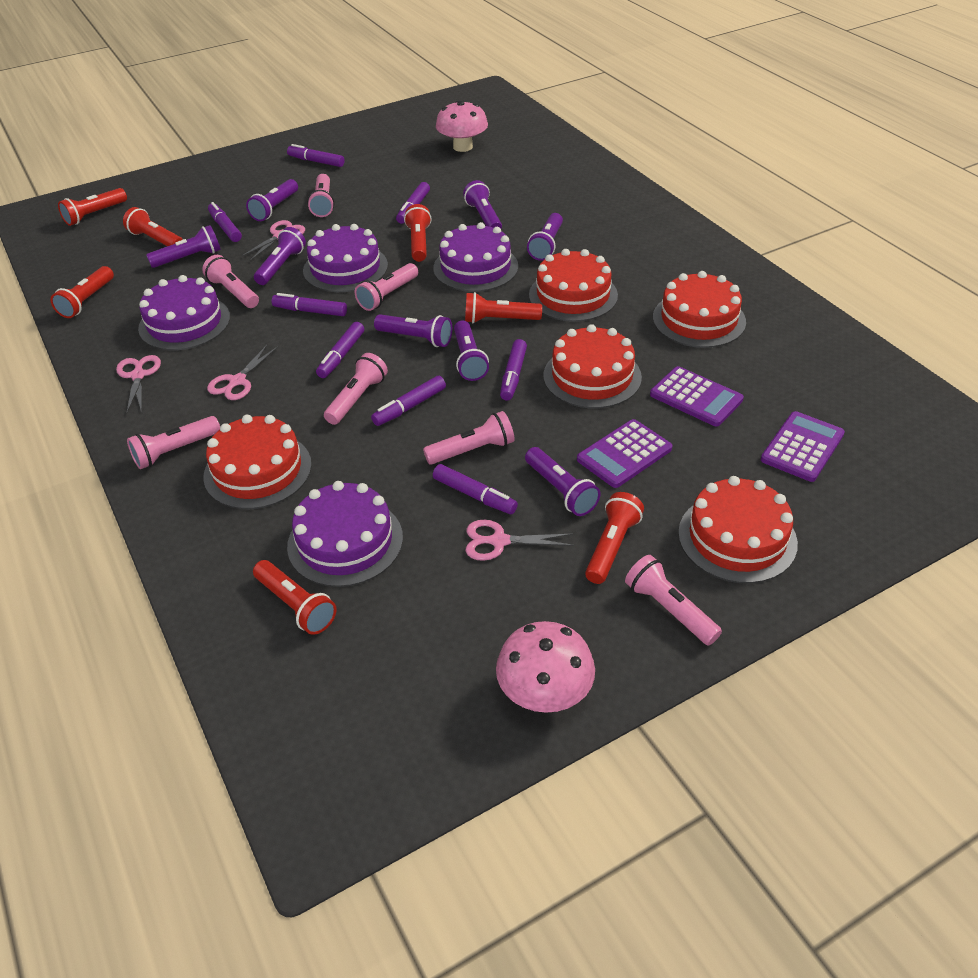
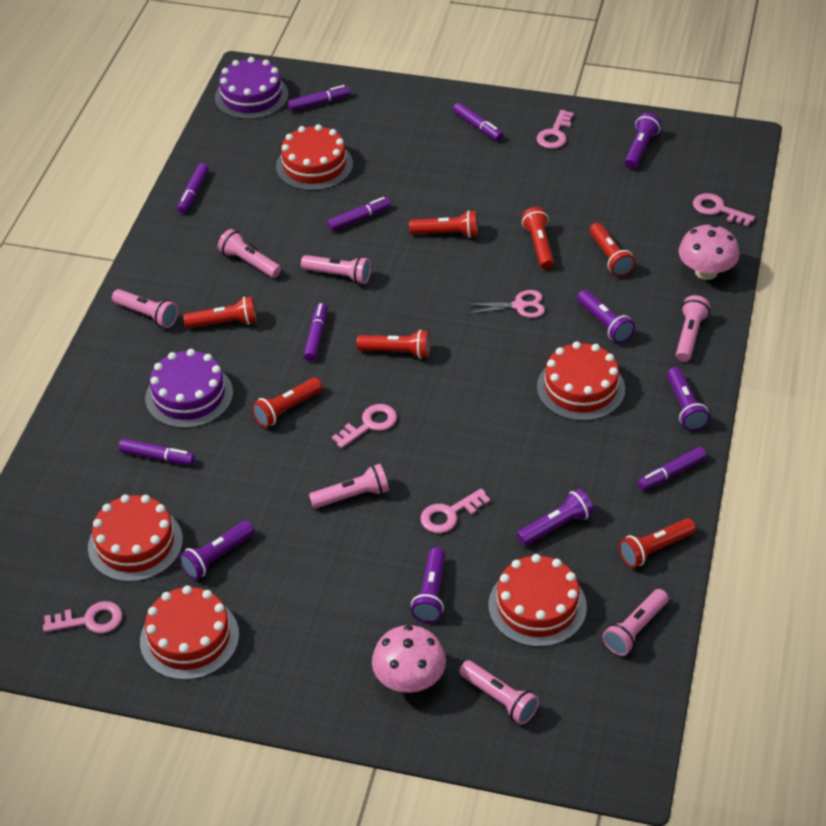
pink key: none = 0 -> [43,601,123,634] [332,404,397,448] [420,488,490,533] [537,110,574,149] [693,193,755,227] = 5
pink scissors: [116,355,161,414] [207,344,278,400] [241,220,305,261] [465,520,574,561] = 4 -> [466,290,545,318] = 1
purple cake: [138,275,230,350] [287,481,403,587] [303,224,388,292] [433,222,518,292] = 4 -> [145,349,233,428] [215,57,288,119] = 2
purple calculator: [577,419,672,488] [650,366,744,426] [761,411,845,482] = 3 -> none = 0
purple flashlight: [146,225,221,268] [246,179,298,221] [254,227,306,285] [374,314,452,347] [454,320,489,381] [463,180,502,229] [525,447,601,516] [527,213,563,261] = 8 -> [179,521,254,580] [411,547,445,623] [517,489,594,546] [577,290,635,343] [625,113,661,169] [667,367,710,431] = 6
purple marker: [208,202,242,242] [272,293,347,316] [287,144,345,167] [316,322,364,378] [371,376,446,426] [396,182,430,224] [433,464,518,514] [500,339,527,401] = 8 -> [119,438,195,465] [177,163,209,213] [288,85,350,111] [304,303,327,361] [327,197,391,231] [453,102,503,141] [637,447,707,491] = 7

